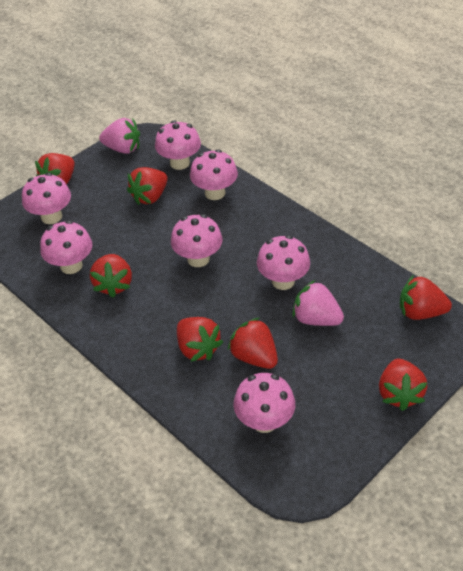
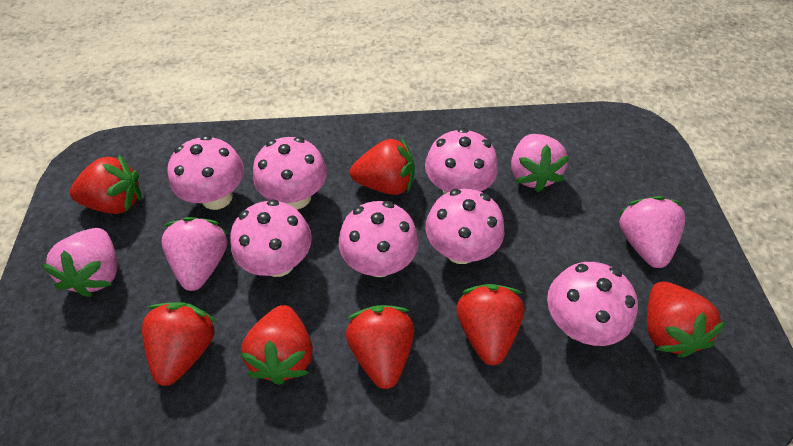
pink strawberry: [99,118,140,154] [292,280,344,326] = 2 -> [41,228,118,297] [161,217,227,291] [511,134,570,192] [618,196,685,268] = 4

